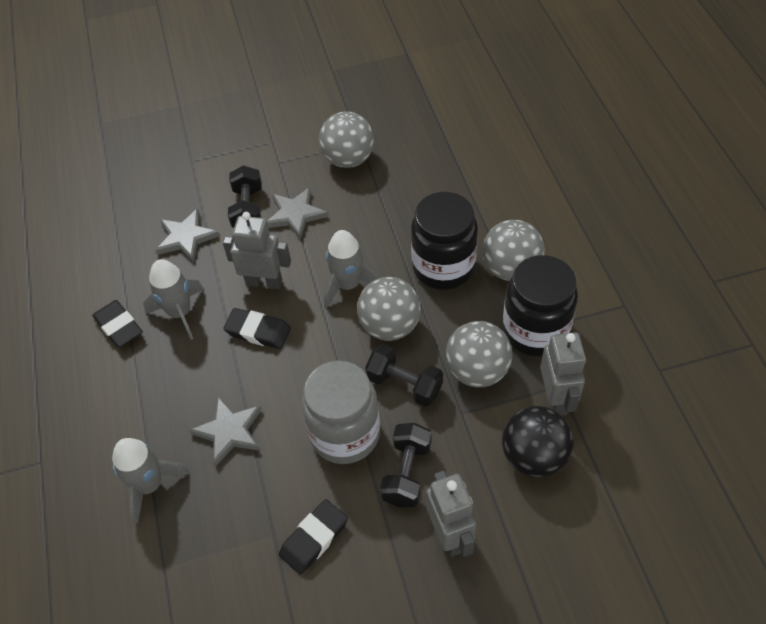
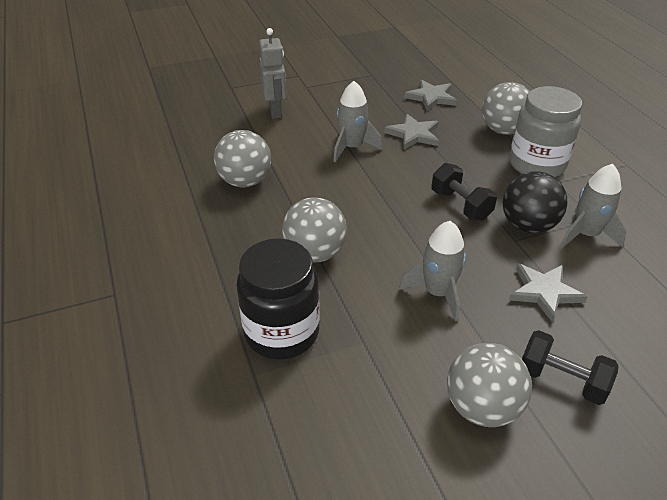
black dumbbell: [228,165,262,228] [365,344,443,407] [380,423,431,507] = 3 -> [431,163,497,221] [522,330,619,405] = 2
black eraser: [92,300,143,348] [224,308,291,349] [279,499,348,575] = 3 -> none = 0
black jar: [411,192,478,290] [503,255,578,356] = 2 -> [236,238,320,360] = 1
grey robot: [223,212,291,289] [426,471,476,557] [540,332,586,416] = 3 -> [259,28,287,119] = 1

